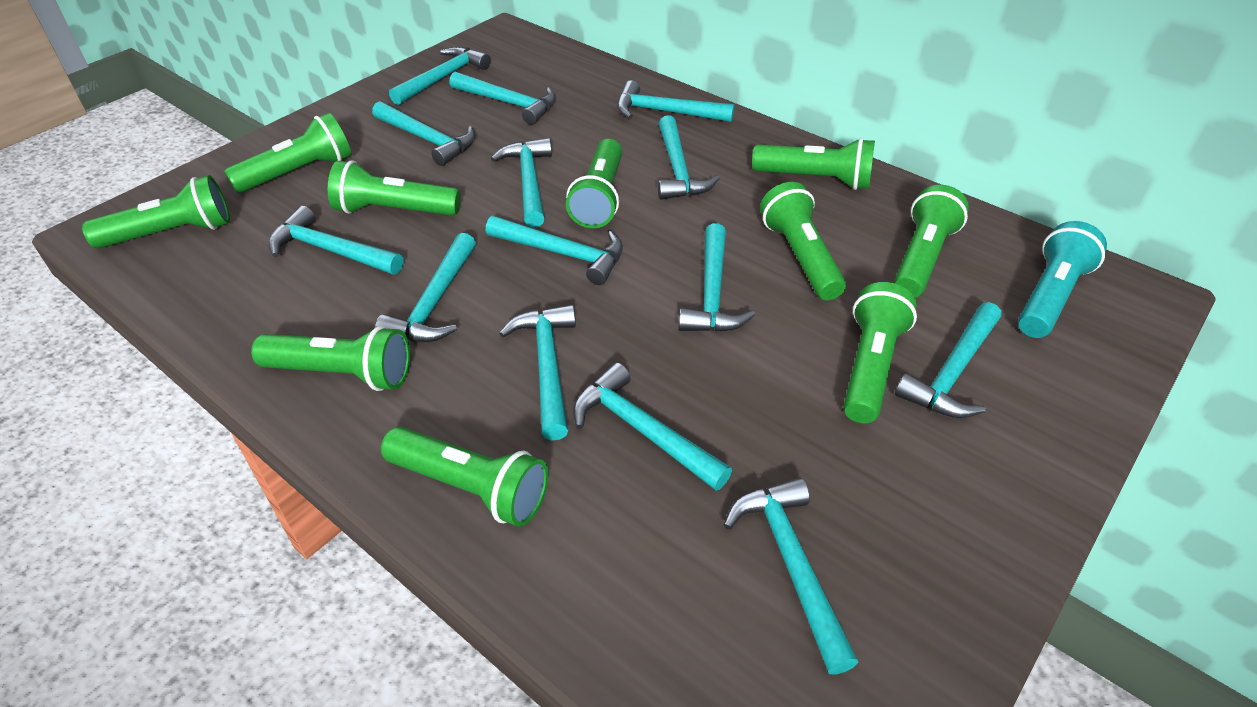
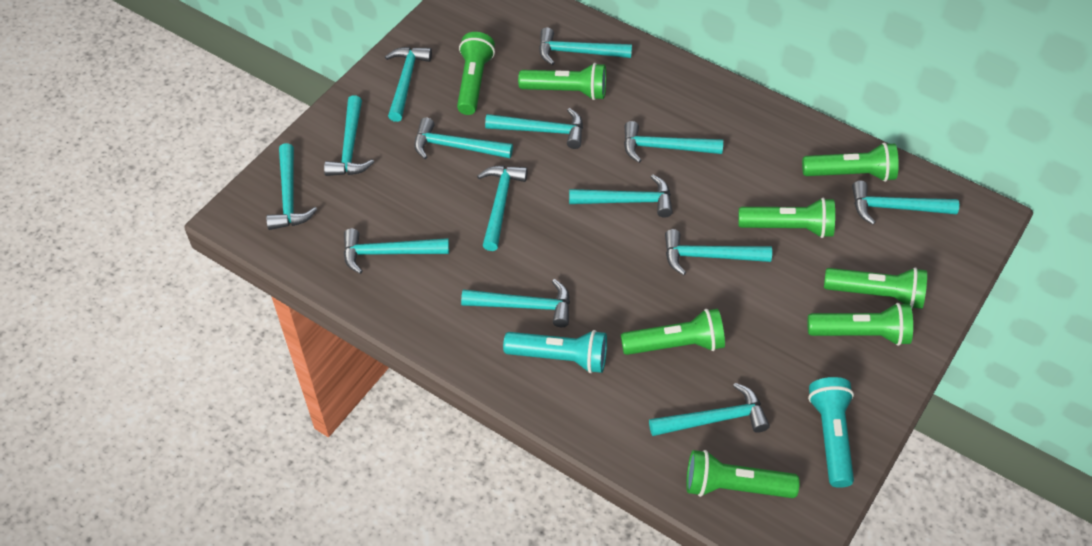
green flashlight: [82,175,230,249] [224,113,351,193] [251,326,410,391] [328,160,461,216] [381,427,548,527] [566,139,622,228] [752,138,875,190] [760,182,846,300] [843,282,917,423] [894,185,969,298] = 10 -> [457,32,495,115] [518,63,606,100] [621,309,725,355] [686,450,800,498] [738,198,835,238] [802,143,899,182] [807,303,913,346] [824,267,927,309] = 8
turquoise flashlight: [1018,221,1107,338] = 1 -> [503,330,607,373] [808,377,854,488] = 2

